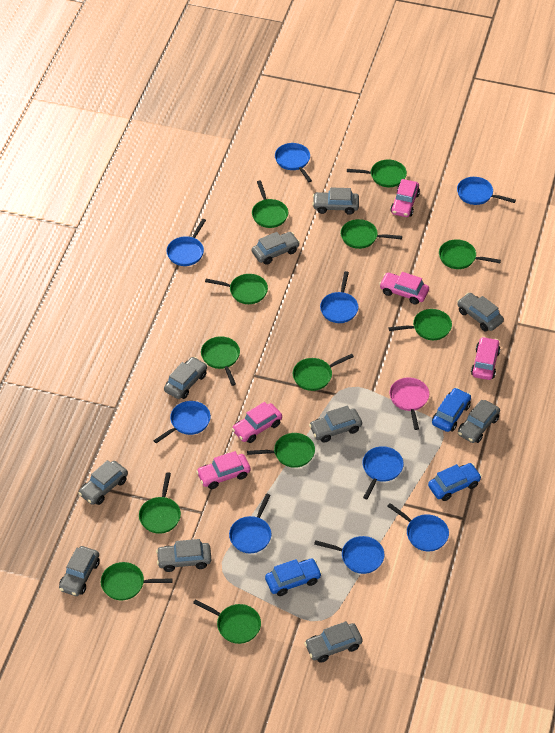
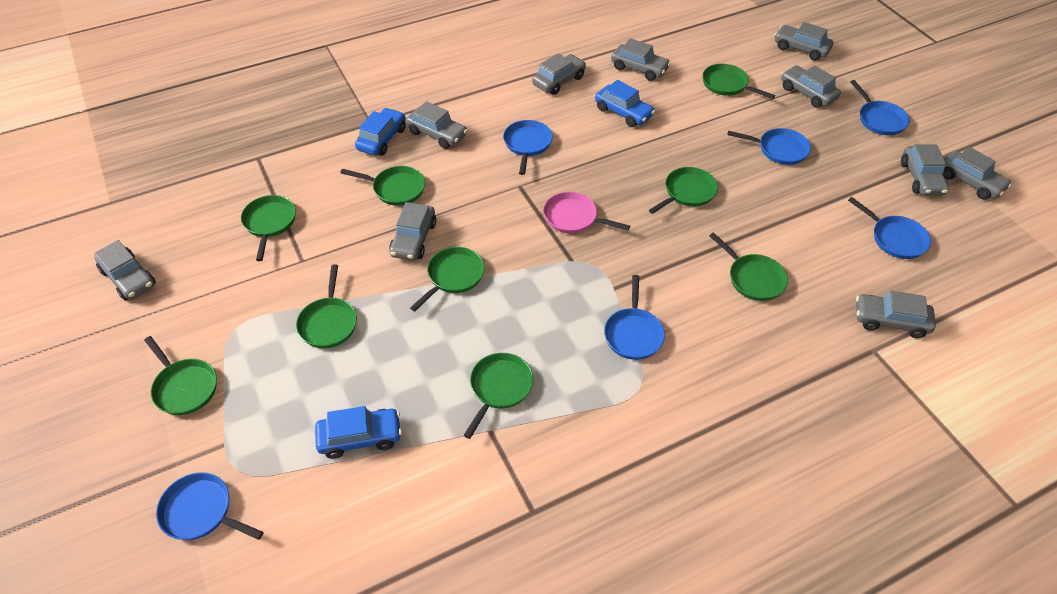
blue pan: [153,401,211,443] [166,219,206,266] [229,494,272,553] [275,143,312,182] [314,536,385,574] [320,271,358,323] [362,446,404,499] [387,503,449,552] [457,177,516,205] = 9 -> [156,472,263,540] [503,120,553,175] [604,275,665,360] [727,128,811,165] [848,197,931,259] [850,80,910,135] = 6
green pan: [101,562,173,600] [139,472,181,534] [193,599,261,644] [201,336,240,386] [205,274,268,304] [247,433,315,468] [252,180,288,228] [293,354,354,391] [340,219,402,249] [347,159,407,187] [388,309,452,340] [439,239,501,269] = 12 -> [144,336,217,415] [241,195,296,261] [296,264,357,348] [341,166,425,206] [410,247,484,312] [463,353,533,439] [649,167,718,214] [702,64,775,99] [709,232,788,301] = 9
pink car: [196,451,251,489] [232,402,282,443] [379,272,429,305] [390,179,420,217] [471,337,500,380] = 5 -> none = 0

